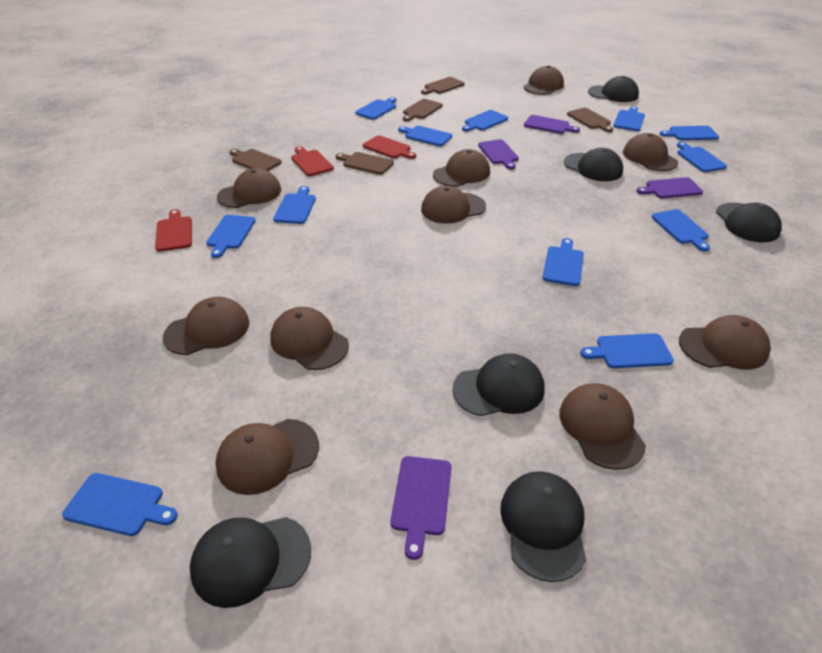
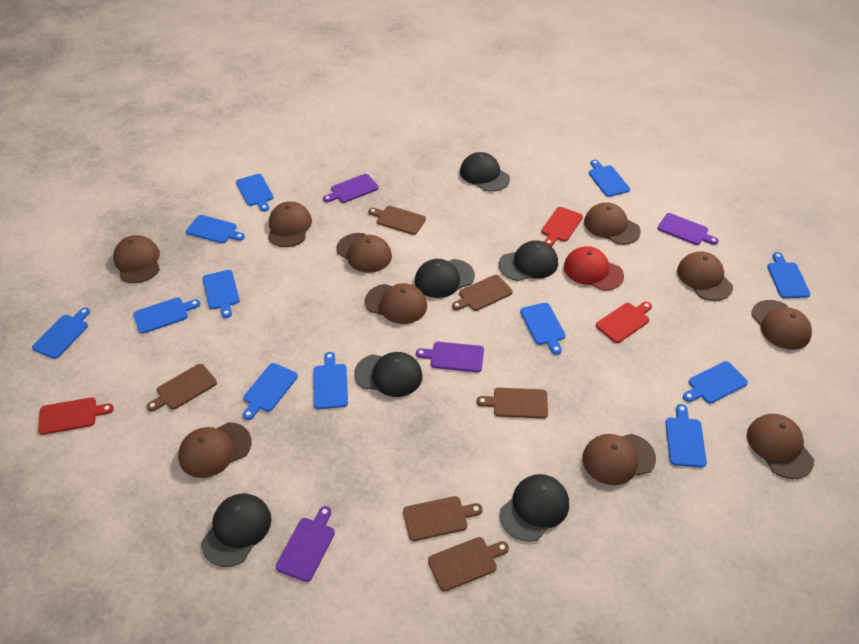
brown cutting board: [229,149,282,171] [335,152,394,175] [403,99,443,121] [421,77,465,94] [567,108,613,132] = 5 -> [147,364,217,412] [368,206,426,235] [403,496,483,541] [428,537,509,592] [452,275,513,311] [477,388,548,419] = 6
red cap: none = 0 -> [564,246,624,291] = 1

